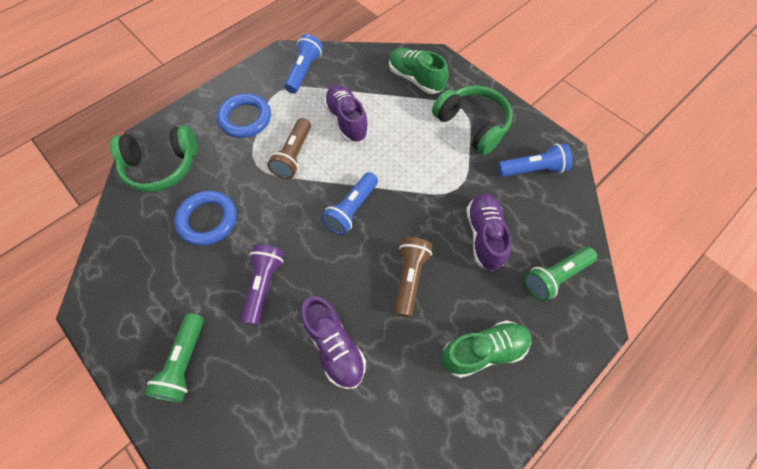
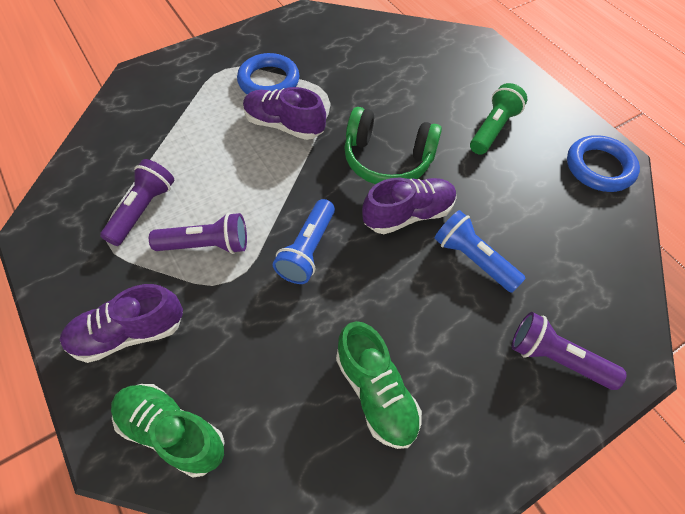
blue flashlight: [284,34,323,93] [321,172,378,235] [498,143,572,177] = 3 -> [273,199,335,284] [434,210,526,293] = 2
brown flashlight: [267,118,311,179] [394,237,432,318] = 2 -> none = 0
green flashlight: [144,313,204,402] [524,247,597,301] = 2 -> [470,83,527,155] = 1
green headphones: [109,125,198,192] [432,85,513,155] = 2 -> [344,107,442,184] = 1
purple flashlight: [241,244,284,326] = 1 -> [100,159,174,246] [149,213,247,254] [512,312,627,390] = 3

